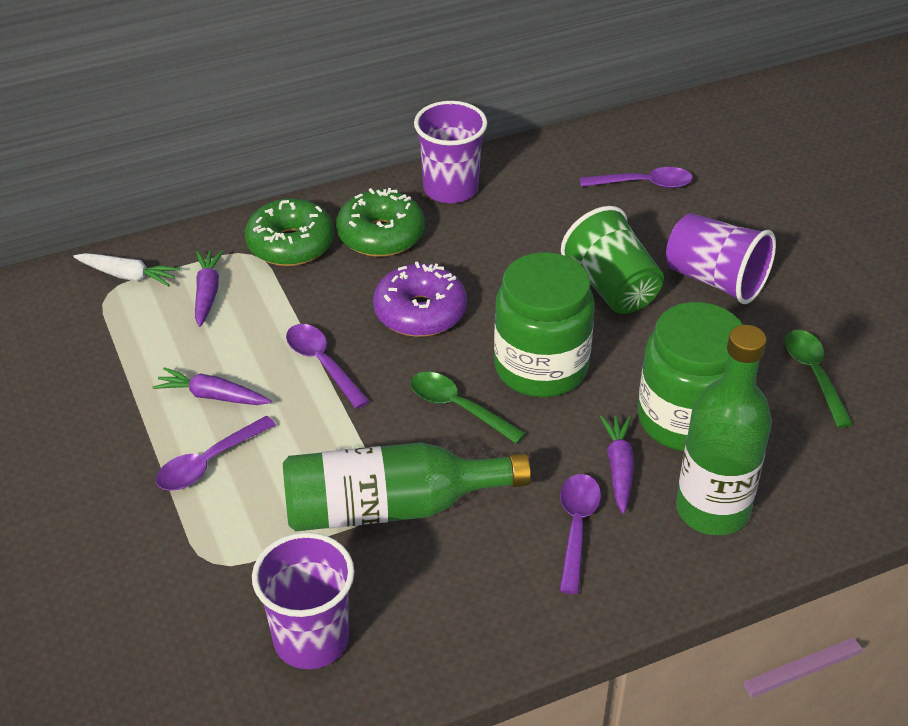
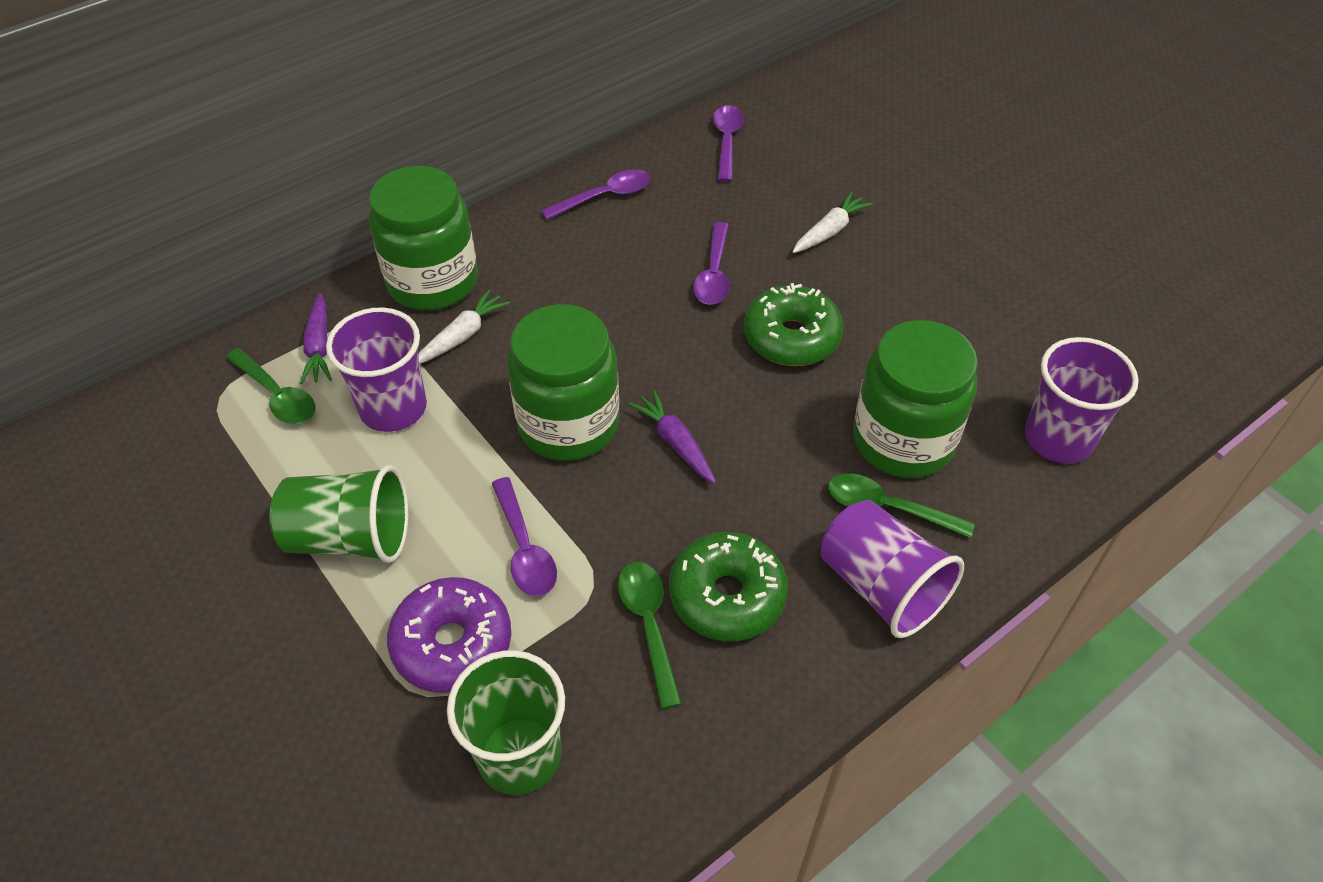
green bottle: [283,443,531,531] [676,325,772,535] = 2 -> none = 0
green cup: [561,206,664,314] = 1 -> [270,465,409,563] [447,650,565,795] = 2
green jar: [494,252,595,397] [638,302,743,451] = 2 -> [369,166,478,311] [507,304,619,461] [853,320,978,478] = 3
green spoon: [410,372,526,444] [785,330,853,428] = 2 -> [226,348,315,424] [618,562,682,709] [828,474,975,538] = 3
purple carrot: [152,367,271,405] [195,250,224,327] [600,416,634,514] = 3 -> [300,293,332,384] [628,390,716,484] = 2
white carrot: [73,253,180,286] = 1 -> [418,289,510,364] [793,191,873,253] = 2

